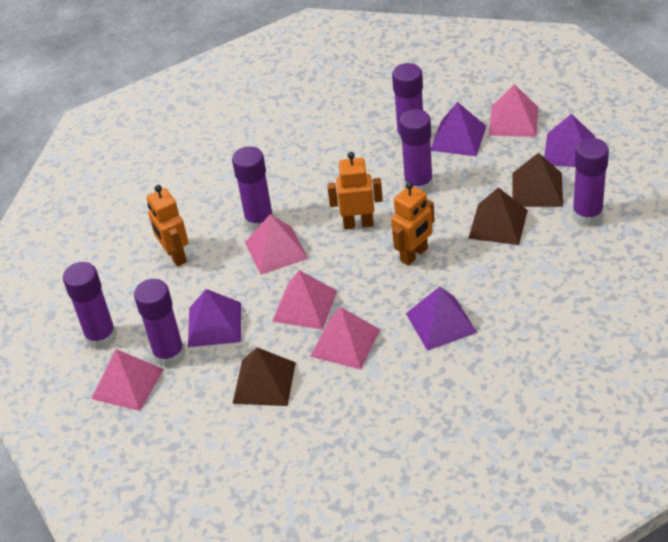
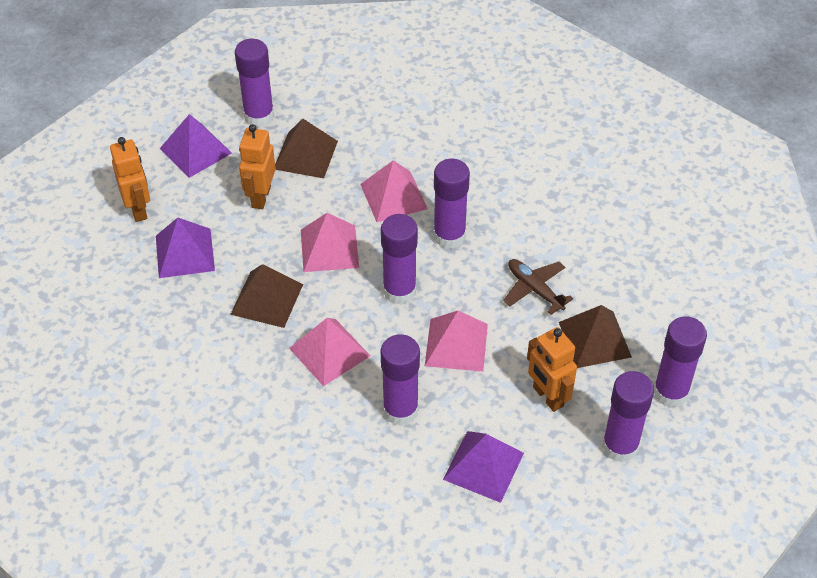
brown plane: none = 0 -> [503,259,573,315] = 1
pink pyramid: [91,349,164,411] [245,215,308,275] [272,270,337,330] [310,307,380,369] [489,84,538,137] = 5 -> [289,318,370,386] [301,213,359,272] [360,160,428,222] [425,310,488,372] = 4
purple pyramid: [188,289,241,347] [406,286,477,351] [431,102,486,156] [544,113,595,167] = 4 -> [156,218,215,278] [159,114,232,178] [443,431,524,503] = 3

